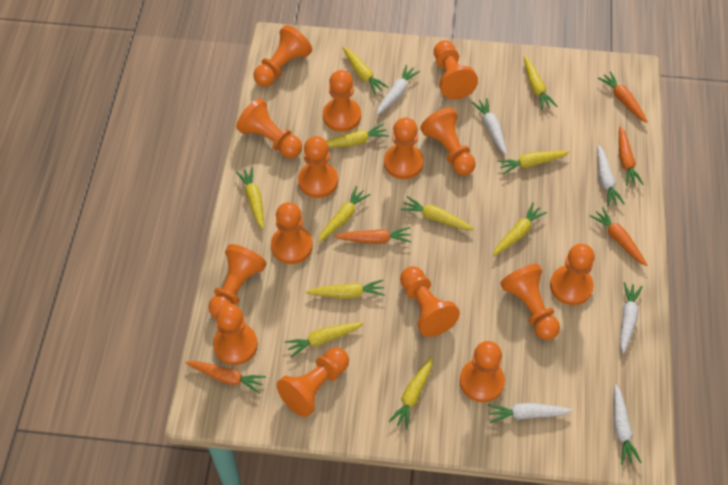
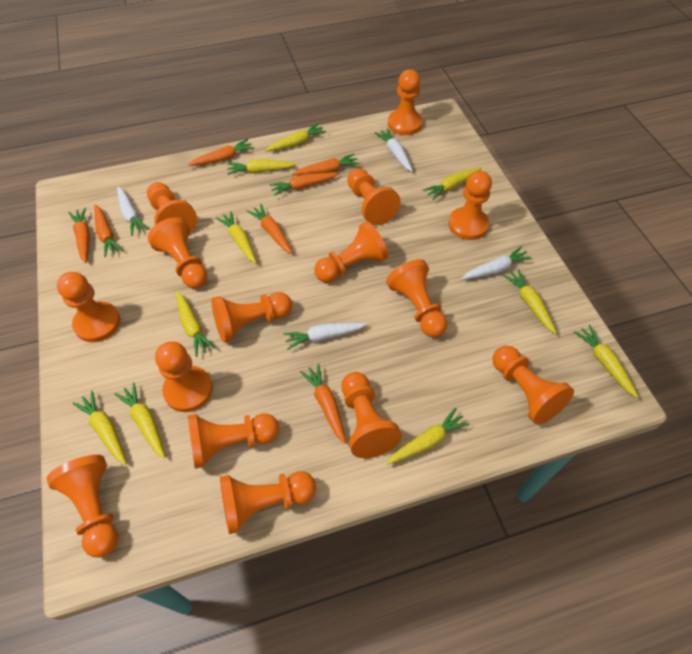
orange carrot: [186,361,266,394] [334,227,412,244] [590,207,647,266] [598,71,648,123] [619,126,644,186] = 5 -> [68,208,90,263] [94,204,123,257] [188,139,254,166] [247,204,292,254] [269,172,338,196] [292,154,359,175] [300,364,346,444] = 7
white carrot: [377,65,420,115] [472,98,507,155] [488,403,573,423] [597,145,625,206] [614,384,642,465] [620,282,643,354] = 6 -> [117,186,149,236] [283,322,367,350] [375,128,413,172] [461,246,532,280] = 4
yellow carrot: [236,167,264,229] [285,322,364,358] [306,280,385,299] [318,186,371,242] [326,123,389,148] [342,47,389,95] [389,356,433,430] [401,196,474,230] [493,203,547,256] [497,151,569,175] [524,56,557,111] = 11 -> [73,391,127,465] [115,382,165,458] [176,291,215,357] [216,211,257,264] [227,159,296,175] [265,123,326,151] [386,408,470,465] [423,167,482,200] [503,269,557,334] [574,325,638,398] = 10

